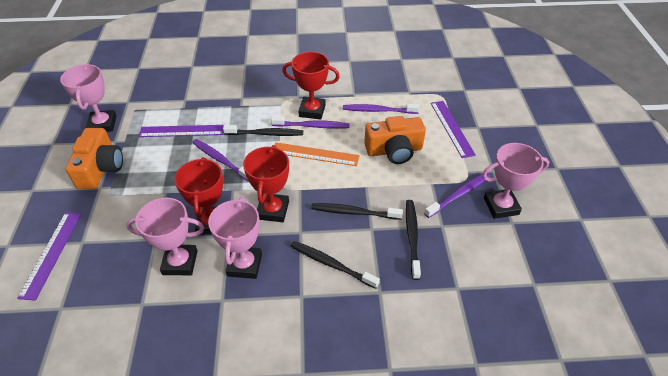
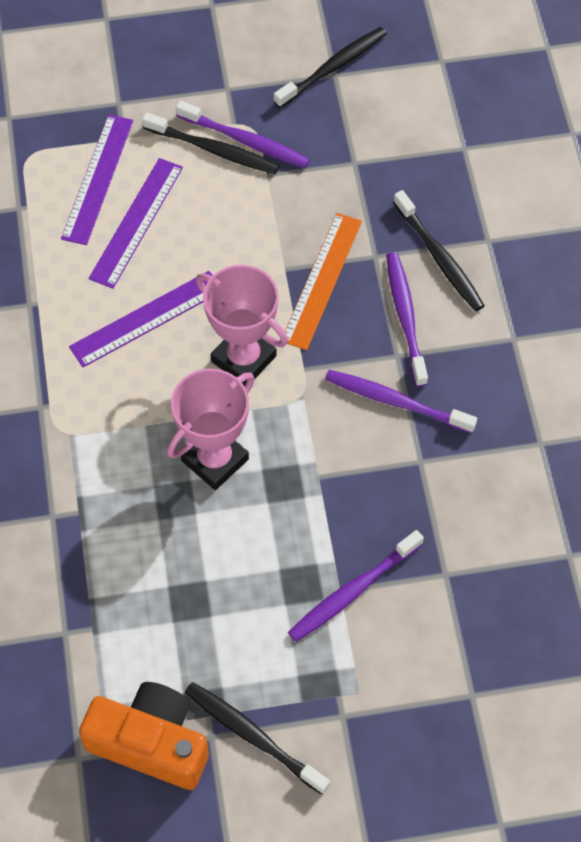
orange camera: [66,128,123,189] [364,116,426,164] = 2 -> [79,682,209,790] = 1
pink trophy: [60,64,116,132] [126,198,204,275] [208,197,262,279] [482,143,549,219] = 4 -> [167,369,255,490] [196,265,288,386] = 2
red trophy: [174,157,223,235] [243,145,289,222] [282,52,340,120] = 3 -> none = 0

